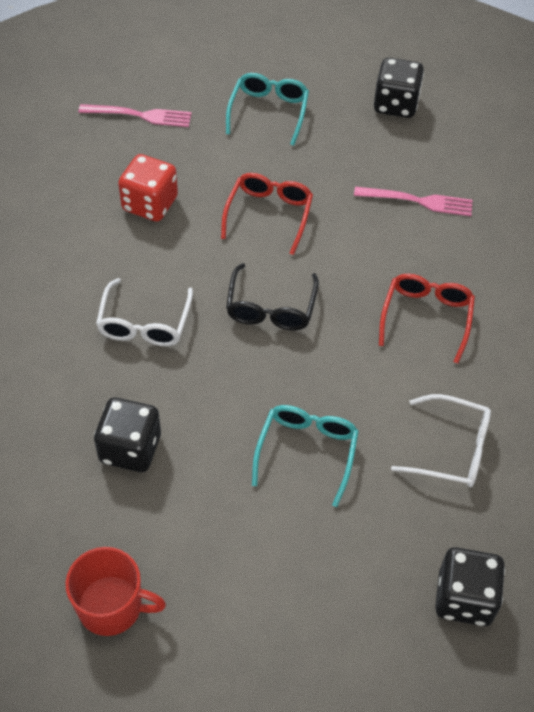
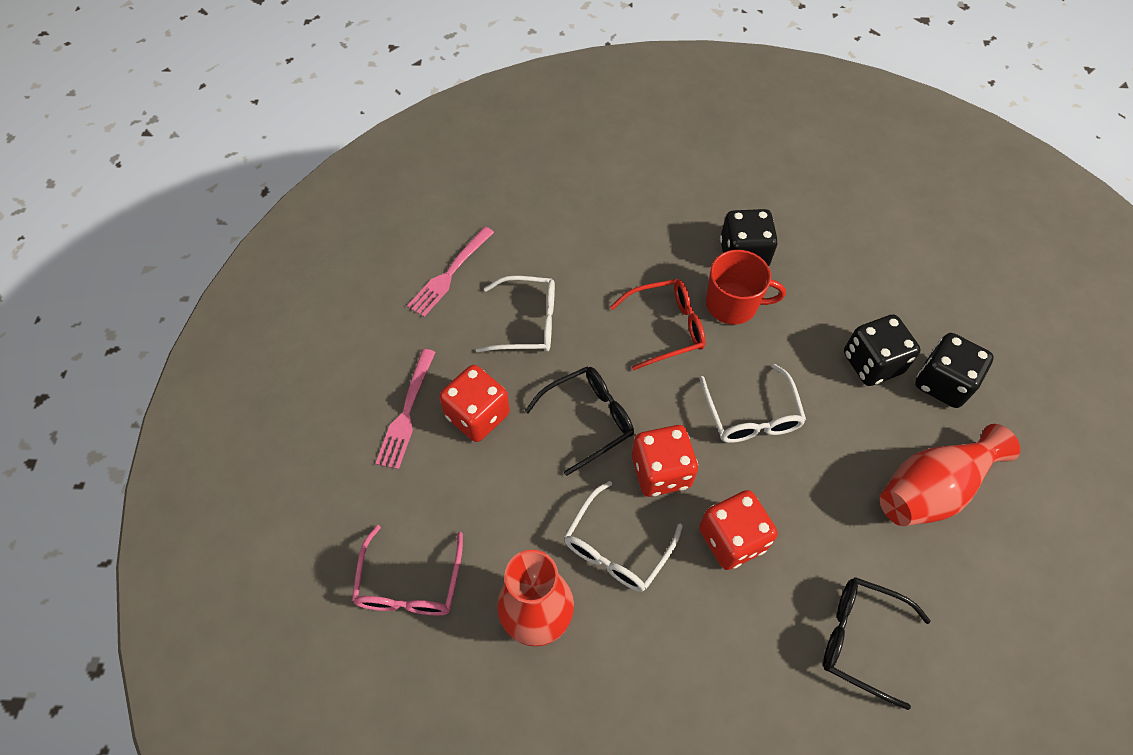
black glasses: [226,263,319,331] = 1 -> [525,366,634,476] [823,577,931,710] = 2
pink glasses: none = 0 -> [352,525,463,615] = 1
red dice: [118,154,178,222] = 1 -> [439,365,510,442] [632,425,698,497] [699,490,778,570] = 3
red glasses: [221,173,313,255] [379,274,475,364] = 2 -> [610,279,705,370] = 1
red vase: none = 0 -> [497,550,574,646] [880,424,1020,526] = 2
turquoise glasses: [226,73,309,146] [252,405,359,507] = 2 -> none = 0
white glasses: [96,278,193,346] [391,394,491,487] = 2 -> [476,276,555,352] [564,481,683,592] [699,364,806,443] = 3

